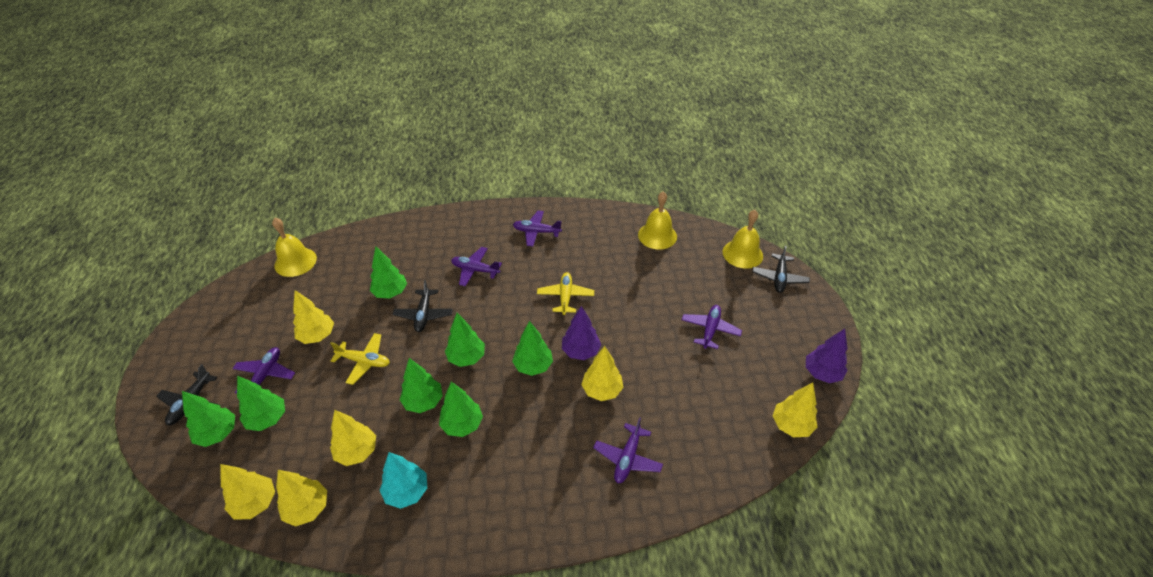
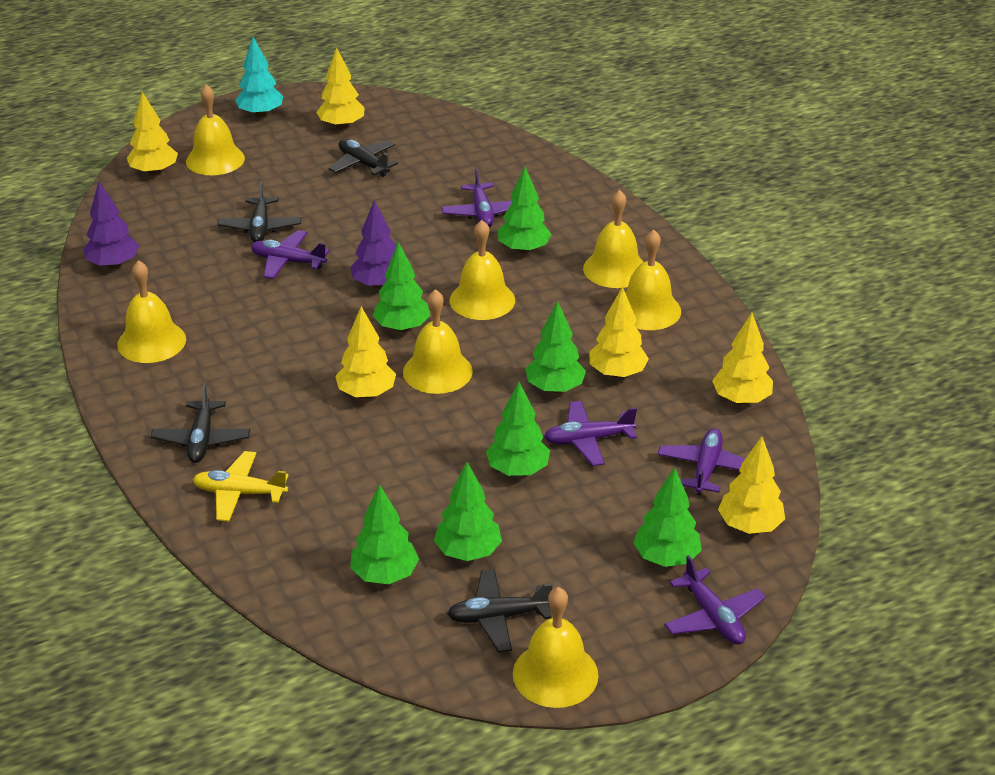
black plane: [156,364,219,425] [393,280,453,332] [752,246,810,293] = 3 -> [150,383,250,463] [217,182,302,242] [329,139,398,177] [447,569,553,652] = 4
yellow bell: [272,218,317,277] [638,191,677,249] [723,210,763,269] = 3 -> [117,260,186,363] [186,84,245,175] [403,289,473,394] [450,220,515,320] [513,587,598,708] [583,190,643,288] [626,230,681,330] = 7
yellow plane: [330,333,390,385] [537,272,594,315] = 2 -> [193,451,289,522] = 1

